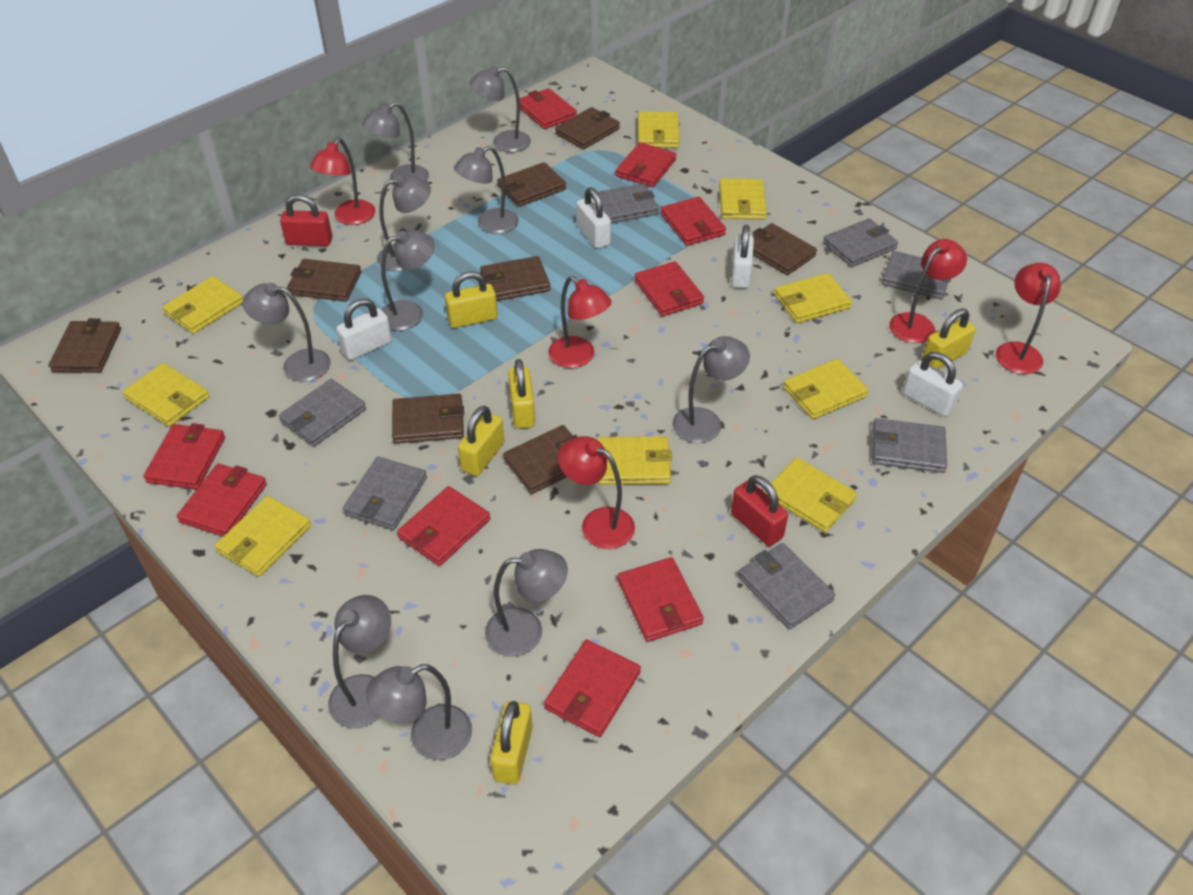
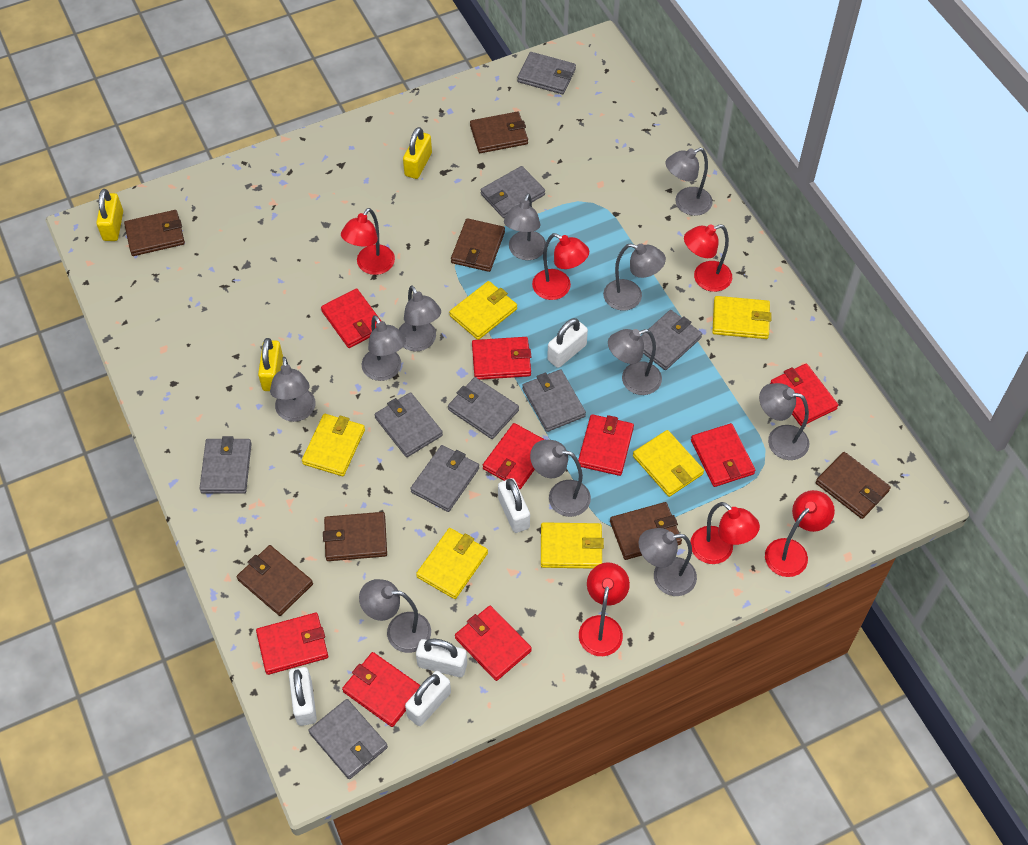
brown wallet: [48,318,121,373] [287,259,361,302] [392,394,464,444] [480,256,551,301] [497,162,566,207] [503,425,578,494] [555,107,620,149] [752,223,817,275] = 8 -> [124,210,185,256] [237,545,313,616] [323,512,387,561] [451,218,505,272] [470,112,528,153] [610,502,682,560] [816,452,891,519] = 7
grey lamp: [242,283,331,382] [328,595,391,728] [362,102,429,185] [366,664,472,760] [377,175,431,271] [381,230,435,331] [454,146,519,234] [470,66,531,152] [485,549,568,657] [672,336,750,443] = 10 -> [270,357,316,422] [359,579,431,653] [362,315,406,381] [398,285,441,351] [504,193,546,260] [530,440,591,517] [603,243,666,311] [608,329,662,395] [639,528,697,596] [666,148,713,216] [759,383,809,460] = 11
grey wallet: [279,379,366,447] [343,457,427,530] [591,183,659,223] [738,543,835,629] [823,218,898,267] [872,418,947,473] [882,251,951,300] = 7 -> [199,436,252,494] [308,699,388,779] [375,392,443,457] [410,445,479,512] [448,377,519,439] [481,166,545,218] [517,52,576,94] [522,369,586,432] [641,310,702,370] = 9
red lamp: [310,138,375,225] [548,276,612,368] [558,436,635,549] [889,239,967,343] [996,263,1061,374] = 5 -> [341,208,395,275] [532,233,589,300] [579,563,630,656] [684,224,732,292] [691,502,760,564] [765,490,835,577] = 6
red padlock: [280,195,332,246] [731,475,788,546] = 2 -> none = 0
white padlock: [336,298,392,360] [577,187,611,249] [731,225,754,288] [903,352,963,417] = 4 -> [289,667,317,726] [405,671,451,726] [416,639,467,677] [498,478,530,533] [547,318,588,368] = 5
yellow padlock: [445,271,497,328] [458,406,504,476] [490,701,533,785] [508,359,535,429] [922,308,976,369] = 5 -> [96,189,123,241] [258,338,283,391] [403,127,432,179] = 3
yellow wallet: [123,363,209,427] [162,276,243,334] [215,496,311,576] [597,436,672,485] [638,112,680,148] [719,178,767,219] [765,457,857,532] [774,273,852,323] [783,359,869,419] = 9 -> [302,414,365,476] [416,528,488,599] [449,281,517,340] [541,522,604,569] [633,430,704,497] [712,296,772,339] = 6

